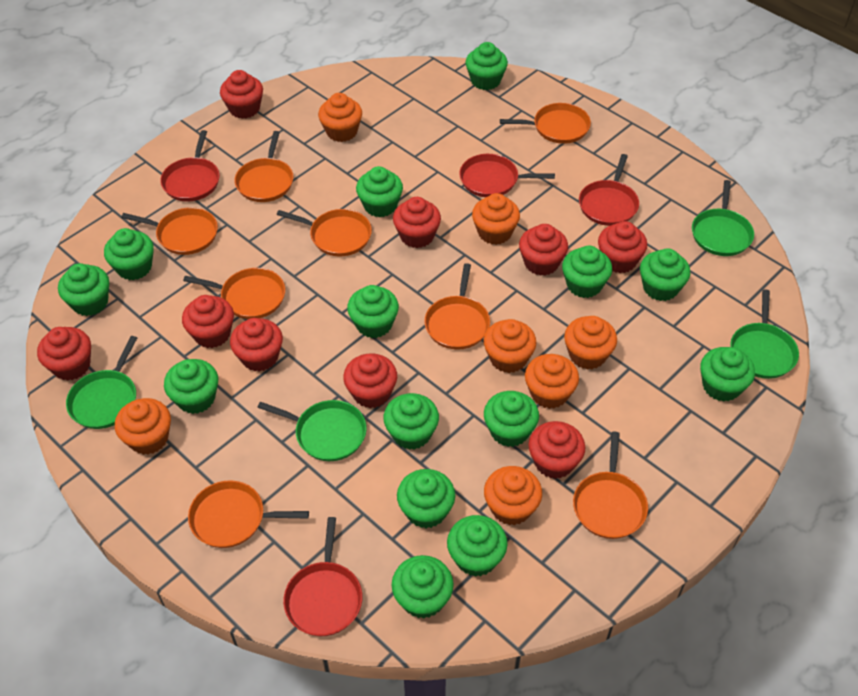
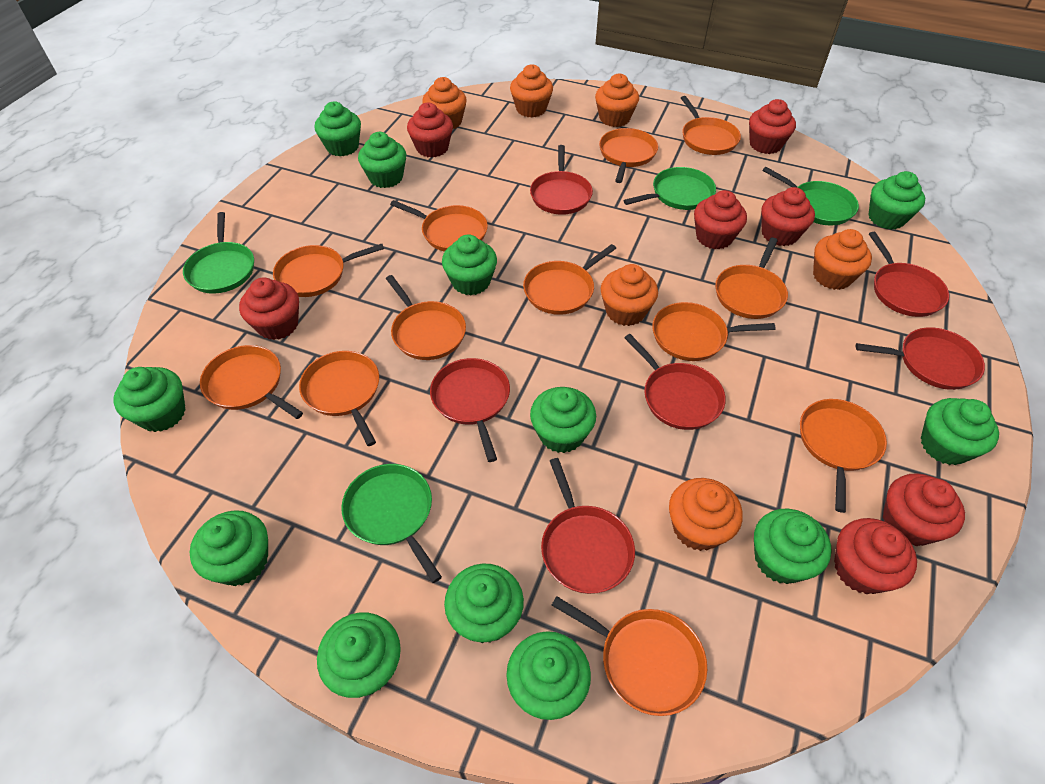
green cupcake: [58,263,109,316] [104,228,154,280] [164,359,218,414] [347,285,399,338] [356,166,403,217] [383,393,439,450] [392,555,454,618] [397,469,455,528] [447,515,508,577] [466,42,508,90] [484,391,539,447] [562,246,612,298] [640,248,691,301] [700,347,755,402] = 14 -> [113,367,185,432] [189,510,268,586] [315,101,361,156] [317,612,401,698] [358,132,406,188] [442,234,497,295] [444,563,524,643] [506,631,591,720] [530,387,596,453] [754,509,832,584] [868,171,925,230] [921,398,999,465] = 12
orange cupcake: [115,398,171,455] [318,93,362,142] [472,193,520,245] [484,319,537,373] [484,466,542,525] [525,354,579,409] [564,316,617,370] = 7 -> [422,77,467,129] [510,64,553,118] [595,74,639,127] [601,264,658,326] [669,478,743,551] [813,229,872,290] = 6
orange pan: [121,207,218,255] [183,268,285,319] [188,481,309,548] [234,131,294,202] [277,209,372,256] [424,263,490,350] [500,103,591,144] [573,432,648,539] = 8 -> [200,345,303,419] [273,244,384,297] [299,351,379,446] [386,275,466,360] [390,200,488,252] [523,244,616,315] [552,596,707,716] [599,128,658,183] [652,302,776,361] [681,96,741,155] [715,237,788,319] [800,399,887,513] = 12
red cupcake: [37,327,91,381] [182,295,234,348] [220,70,263,119] [230,318,283,372] [343,353,397,408] [393,197,441,248] [519,224,568,276] [528,421,586,479] [598,221,647,273] = 9 -> [239,278,299,340] [407,103,453,158] [694,190,747,249] [749,99,796,154] [761,187,815,246] [834,518,917,594] [883,473,965,546] = 7
red pan: [160,130,220,201] [283,517,362,636] [459,154,555,197] [579,154,639,226] = 4 -> [430,358,510,462] [530,145,593,215] [541,458,635,594] [624,334,726,430] [856,327,985,390] [869,232,949,317] = 6

